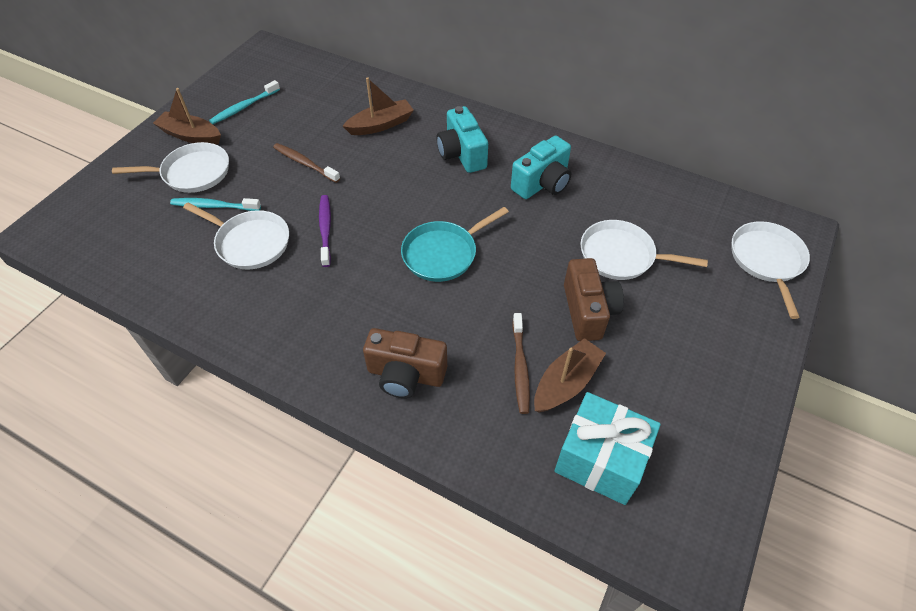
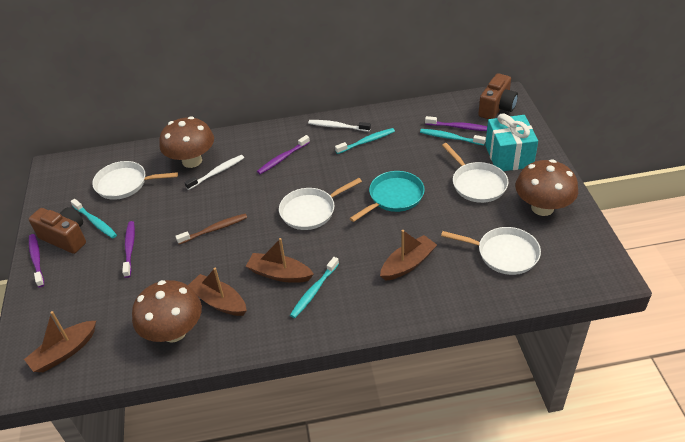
brown boat: [153,88,221,144] [343,77,414,135] [534,338,606,413] = 3 -> [24,311,96,372] [188,268,247,316] [246,238,314,283] [380,230,437,281] = 4
brown mushroom: none = 0 -> [132,280,202,343] [159,116,214,168] [515,159,578,216] = 3
brown toothbrush: [273,143,340,183] [512,313,530,414] = 2 -> [175,214,247,244] = 1
purple toothbrush: [319,195,331,267] = 1 -> [29,234,44,287] [122,221,135,278] [257,135,310,174] [425,116,487,131] = 4
turquoise camera: [436,106,488,173] [511,136,571,199] = 2 -> none = 0
turquoise toothbrush: [170,198,261,211] [209,80,280,124] = 2 -> [71,199,117,238] [290,257,339,318] [335,128,395,154] [420,129,486,146] = 4
white toothbrush: none = 0 -> [184,155,244,190] [308,120,371,132] = 2

